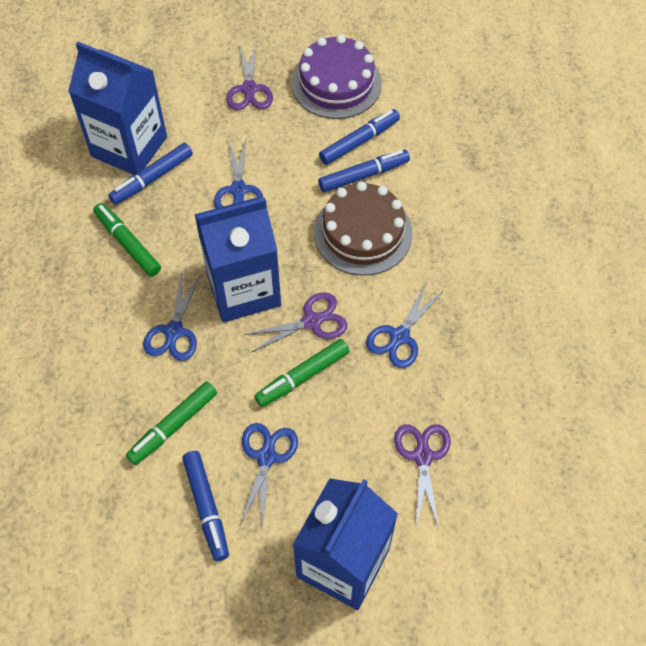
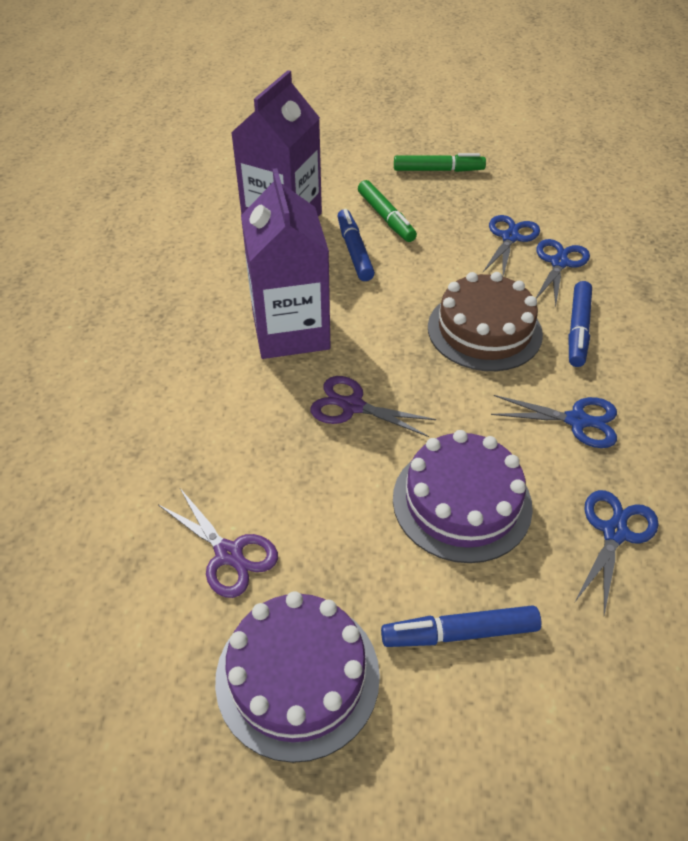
blue carton: [68,42,167,176] [194,197,281,323] [293,478,398,610] = 3 -> none = 0
blue marker: [108,143,193,205] [182,451,229,561] [318,149,410,192] [319,109,400,165] = 4 -> [337,209,375,281] [381,605,541,647] [568,281,592,367] = 3
green marker: [93,203,161,277] [126,382,217,465] [254,339,350,407] = 3 -> [358,180,417,242] [394,153,486,172] = 2
purple cake: [291,35,382,119] = 1 -> [215,591,380,763] [393,430,533,563] = 2
purple carton: none = 0 -> [231,70,322,217] [241,168,330,359] = 2
purple scissors: [226,42,273,110] [244,293,347,352] [394,424,451,529] = 3 -> [159,488,278,598] [310,376,436,437] = 2

